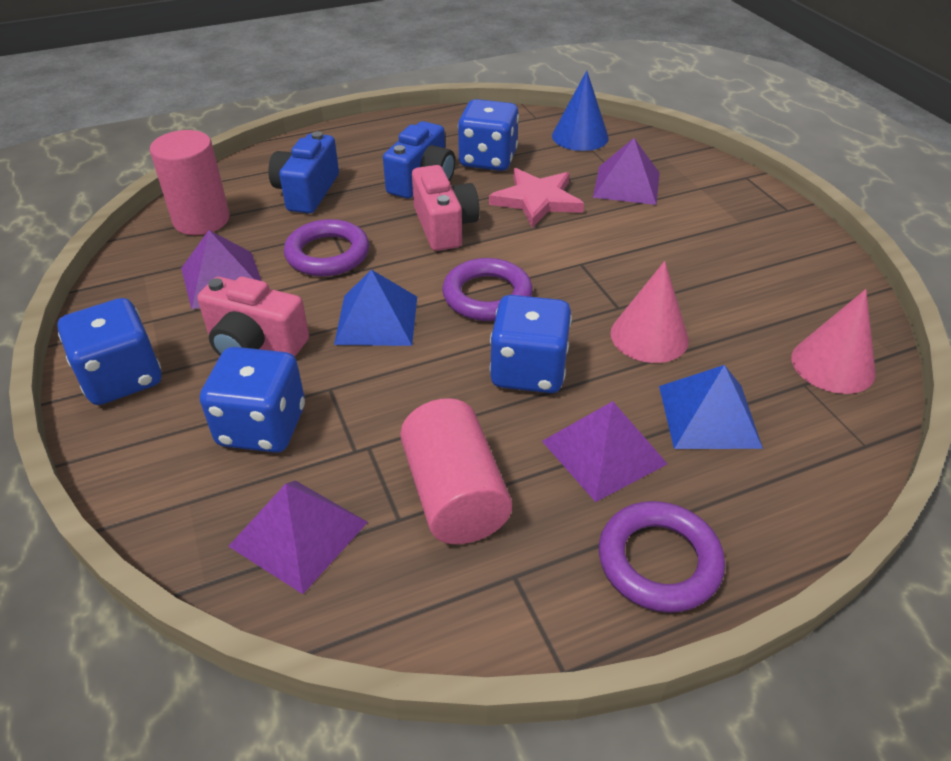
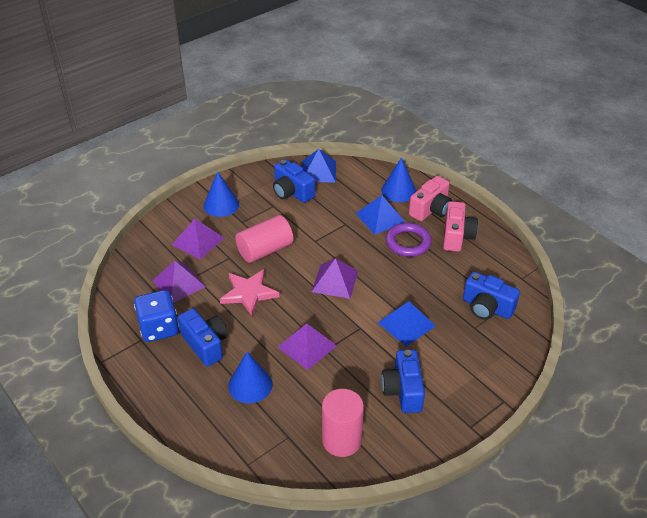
blue camera: [268,131,339,214] [383,121,455,199] = 2 -> [178,308,228,366] [273,159,315,203] [381,349,425,413] [463,272,520,320] = 4
blue cone: [552,71,609,151] = 1 -> [203,171,239,217] [228,352,273,403] [381,157,416,202] = 3
blue dice: [57,298,161,405] [200,347,305,453] [458,99,519,171] [490,295,572,393] = 4 -> [134,290,179,342] = 1
blue pyramid: [334,270,417,346] [659,365,763,449] = 2 -> [302,149,336,183] [356,195,405,235] [377,301,435,347] = 3
pink cone: [610,261,689,363] [791,289,876,394] = 2 -> none = 0
purple ring: [284,219,369,276] [442,258,533,321] [599,501,725,613] = 3 -> [385,223,432,257] = 1

